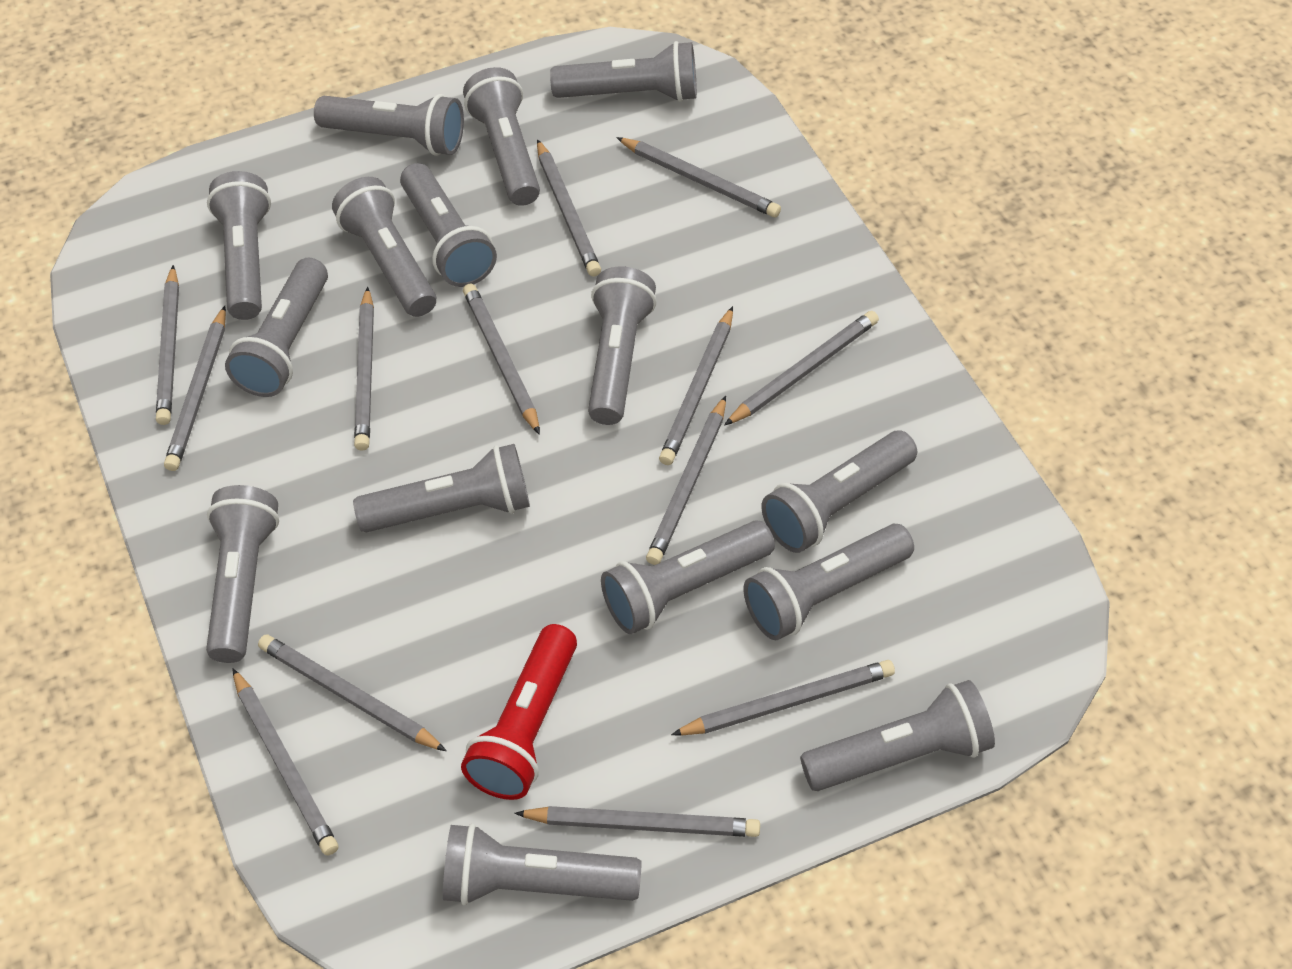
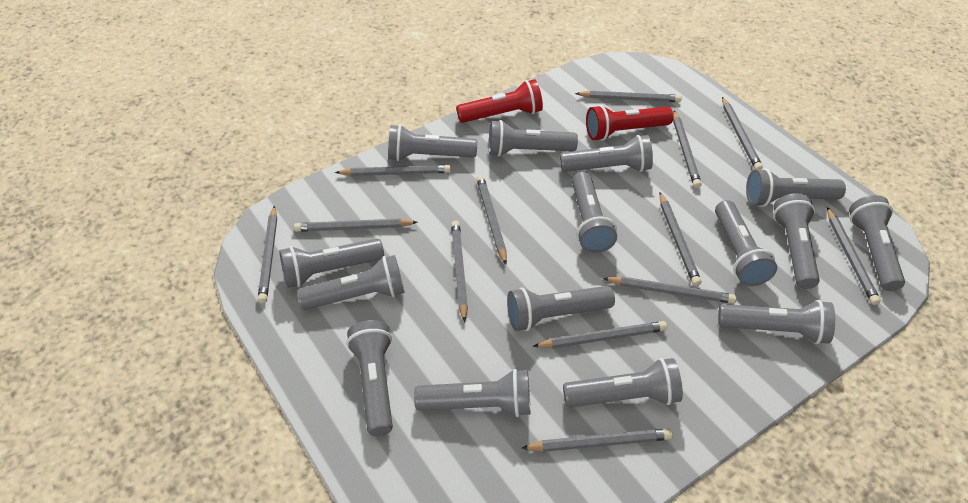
red flashlight: [461,624,577,800] = 1 -> [456,79,543,123] [586,105,674,141] = 2

